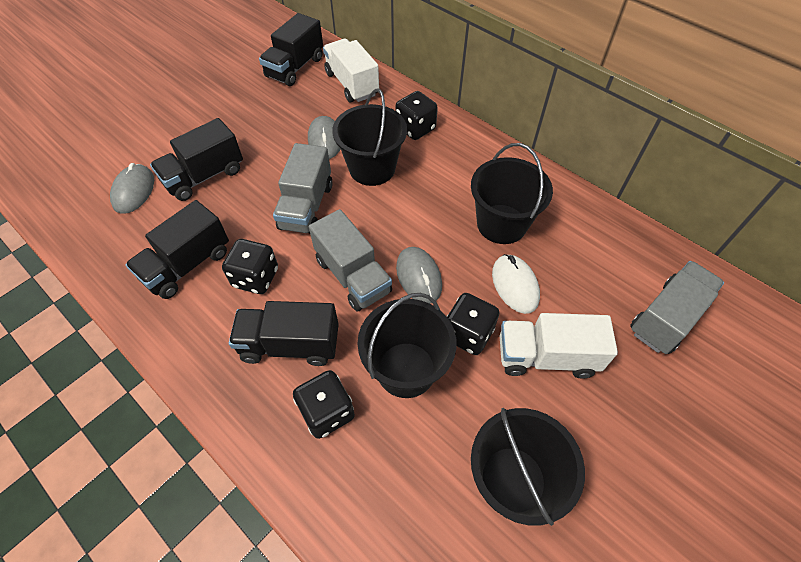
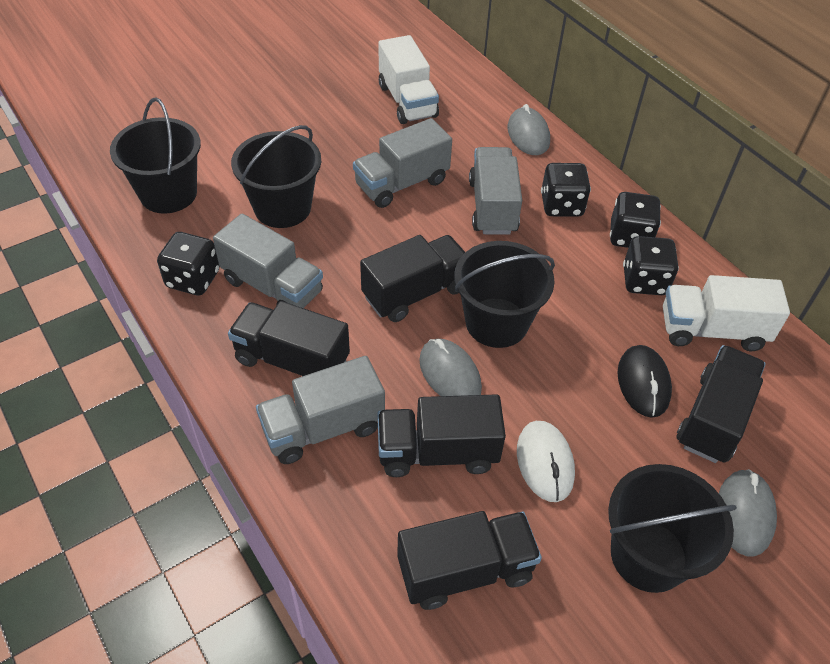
black mouse: none = 0 -> [618,345,672,418] = 1
black truck: [125,200,229,299] [150,118,243,201] [229,301,339,366] [259,13,323,86] = 4 -> [228,301,350,376] [360,235,465,322] [377,394,506,477] [397,511,542,610] [676,345,765,463] = 5
grey truck: [273,143,333,234] [309,209,392,311] [630,261,724,354] = 3 -> [213,214,323,308] [256,356,385,464] [353,118,452,208] [469,147,522,235] = 4

